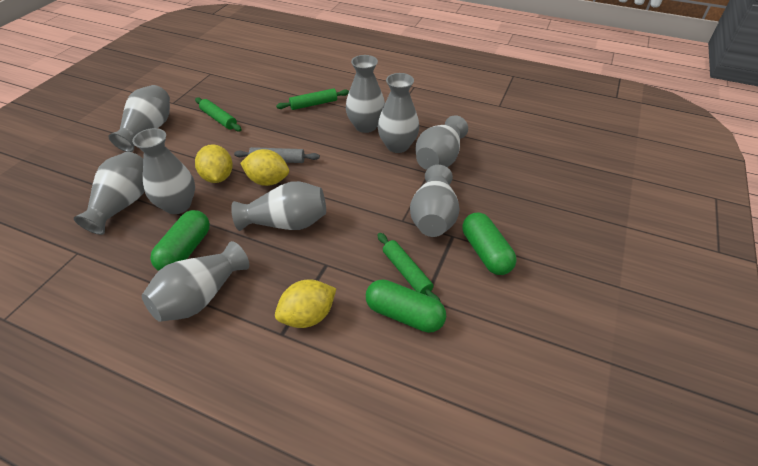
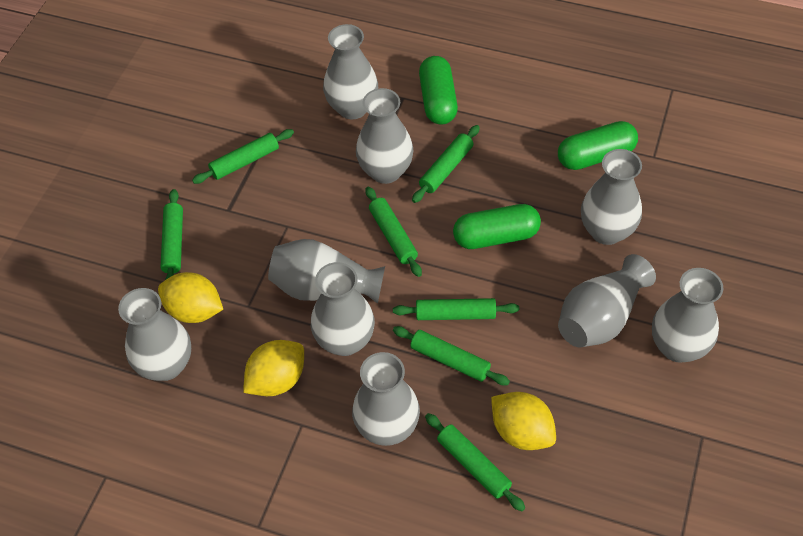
green rolling pin: [195,97,242,132] [276,88,349,110] [377,233,441,302] = 3 -> [160,189,183,280] [192,129,294,184] [366,187,422,277] [393,298,519,320] [393,326,510,385] [412,125,480,203] [425,413,525,511] = 7
grey rolling pin: [234,147,320,163] = 1 -> none = 0

